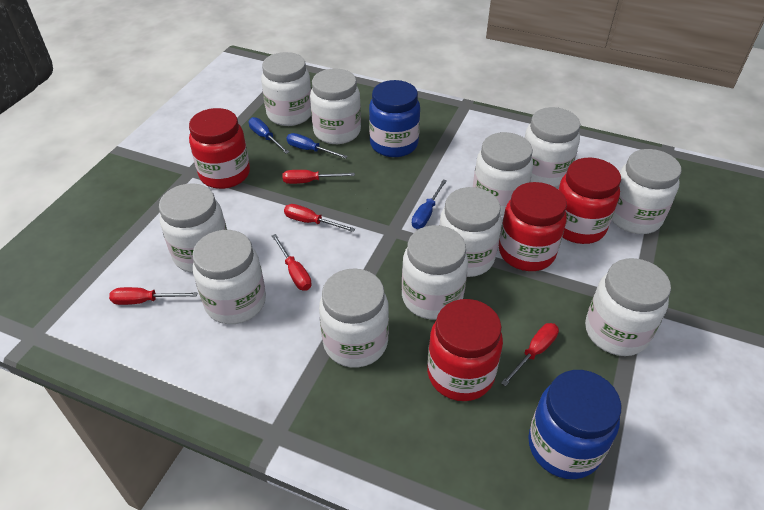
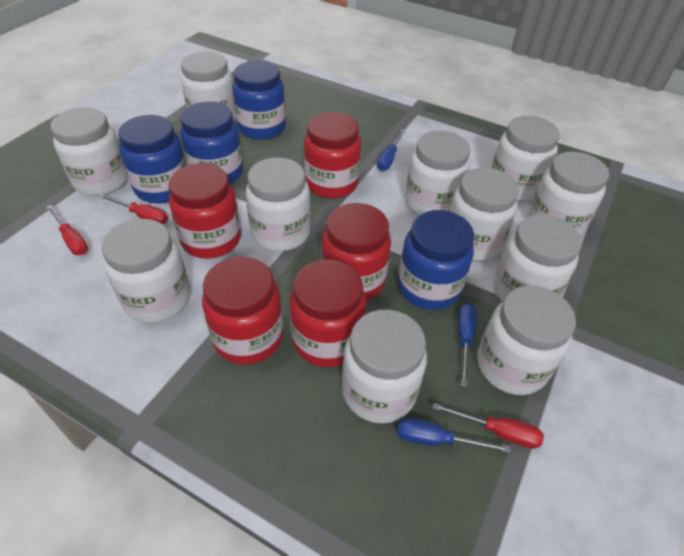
blue jar: [369,80,420,157] [528,370,621,479] = 2 -> [118,115,186,204] [180,101,243,184] [232,61,286,140] [398,210,474,310] = 4
red jar: [189,108,250,189] [427,299,503,401] [499,182,567,271] [558,158,621,244] = 4 -> [169,163,241,259] [202,256,283,365] [290,259,366,367] [304,112,361,199] [322,203,391,301] = 5
red screwdriver: [109,287,197,305] [272,234,312,291] [282,170,355,184] [284,204,355,232] [501,323,559,386] = 5 -> [47,205,88,255] [99,194,168,224] [432,403,544,449] = 3

